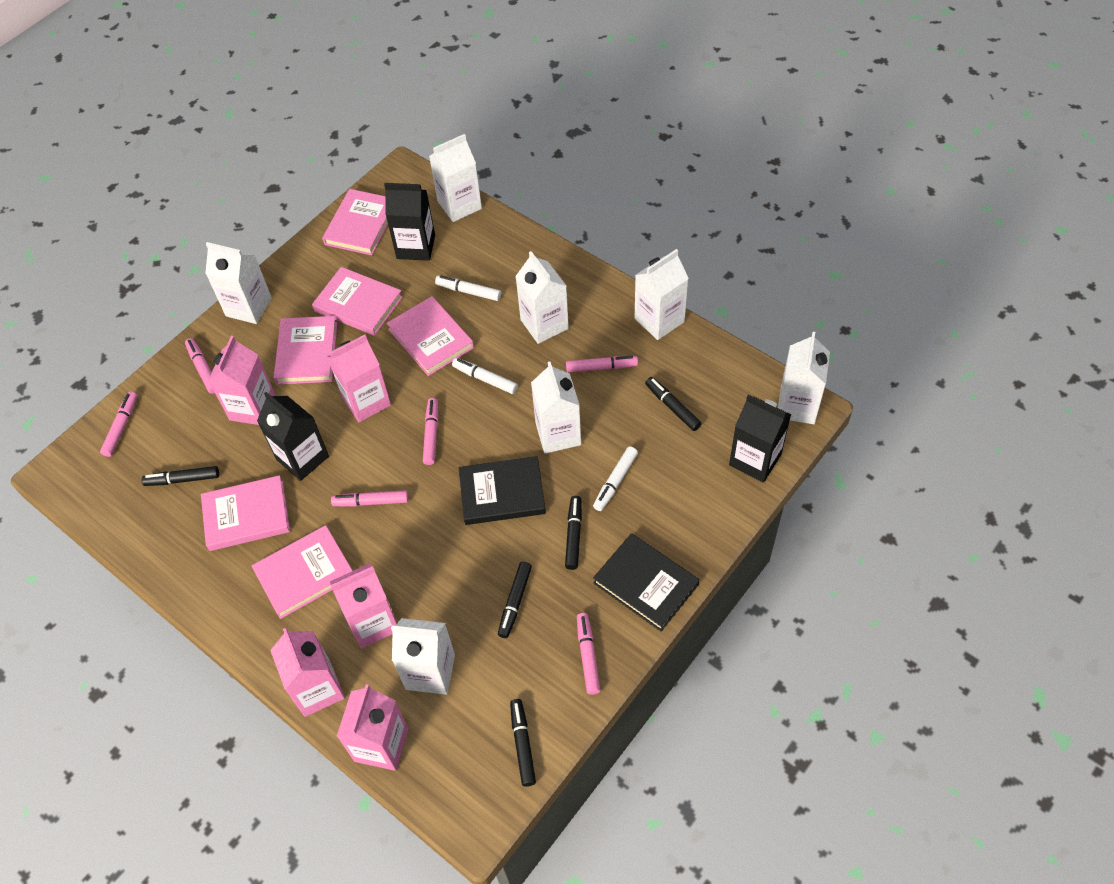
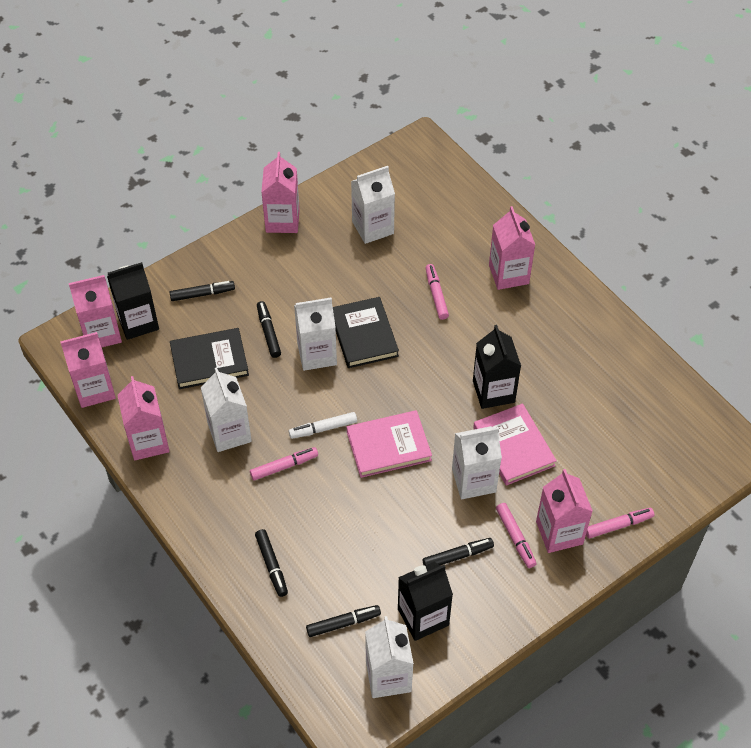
pink book: [201,475,290,551] [252,525,353,619] [273,316,337,385] [312,267,403,336] [322,189,388,255] [387,296,474,376] = 6 -> [347,410,432,478] [473,403,557,485] = 2
pink carton: [208,336,276,425] [270,628,345,717] [327,334,391,422] [330,563,397,649] [337,684,408,771] = 5 -> [60,332,116,408] [69,275,122,347] [117,376,170,460] [261,152,300,233] [489,206,535,290] [536,469,593,553] = 6
pink marker: [100,392,137,457] [185,338,215,394] [331,490,409,507] [423,398,438,465] [566,356,638,373] [577,613,600,695] = 6 -> [250,447,318,480] [426,264,449,320] [496,503,536,568] [586,508,654,538] = 4
white carton: [205,242,272,324] [391,618,455,695] [429,134,482,222] [515,251,569,344] [531,362,581,454] [635,249,689,340] [778,332,830,424] = 7 -> [200,367,252,452] [294,297,337,371] [351,166,395,244] [365,616,414,698] [452,426,502,499] = 5
white marker: [435,275,501,301] [452,358,518,394] [593,447,638,511] = 3 -> [289,412,357,439] = 1

